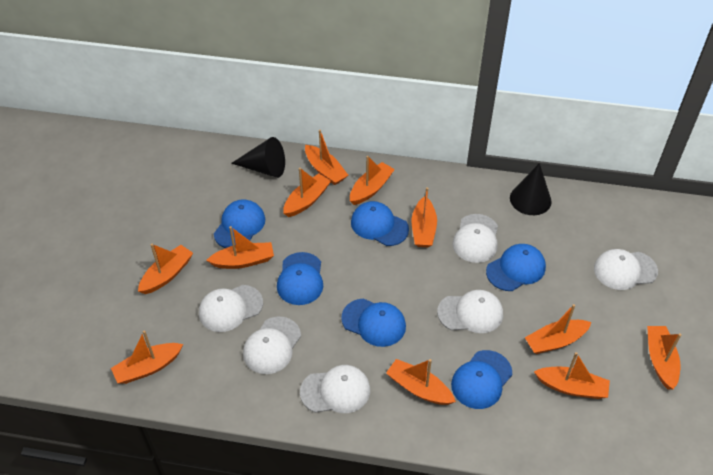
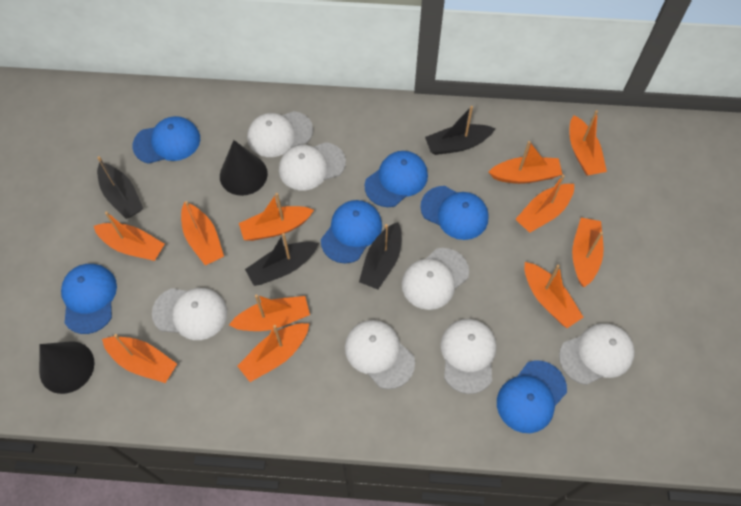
black boat: none = 0 -> [97,156,143,219] [245,233,319,286] [359,222,402,289] [425,106,495,155] = 4
white cap: [199,285,263,332] [243,317,301,374] [300,365,370,413] [437,290,503,333] [453,214,498,263] [594,249,658,290] = 6 -> [152,288,228,340] [247,111,313,157] [279,142,346,190] [345,320,415,389] [402,248,469,310] [441,319,496,394] [559,323,635,385] = 7

